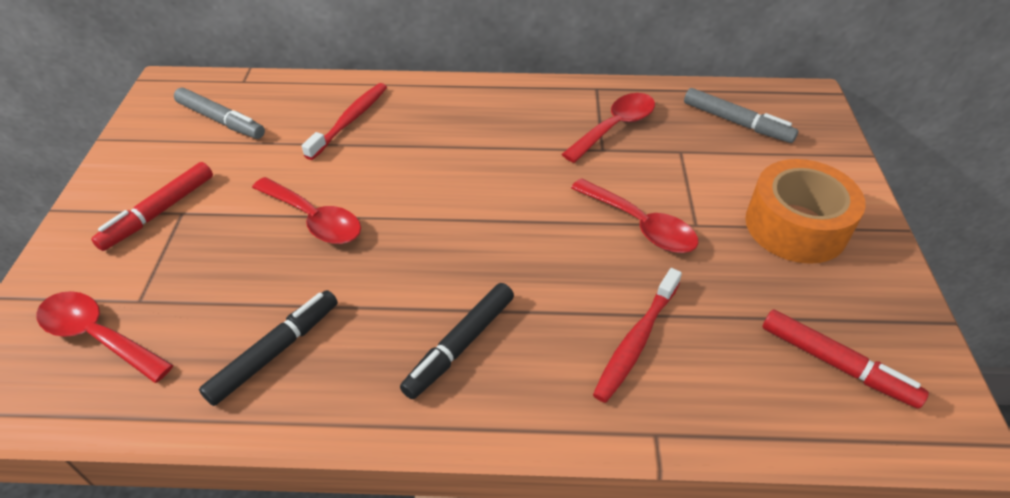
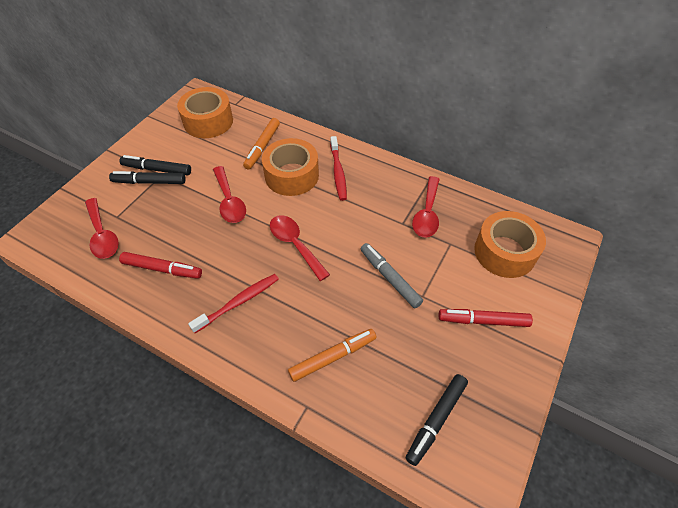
black marker: [199,290,338,406] [400,283,514,400] = 2 -> [109,171,186,184] [119,155,191,176] [406,374,468,466] = 3
grey marker: [174,88,265,139] [684,88,798,143] = 2 -> [361,243,423,308] = 1
orange marker: none = 0 -> [243,118,280,169] [288,329,377,382] = 2
orange tape: [745,159,866,264] = 1 -> [177,87,233,138] [262,138,319,196] [474,211,546,278] = 3

